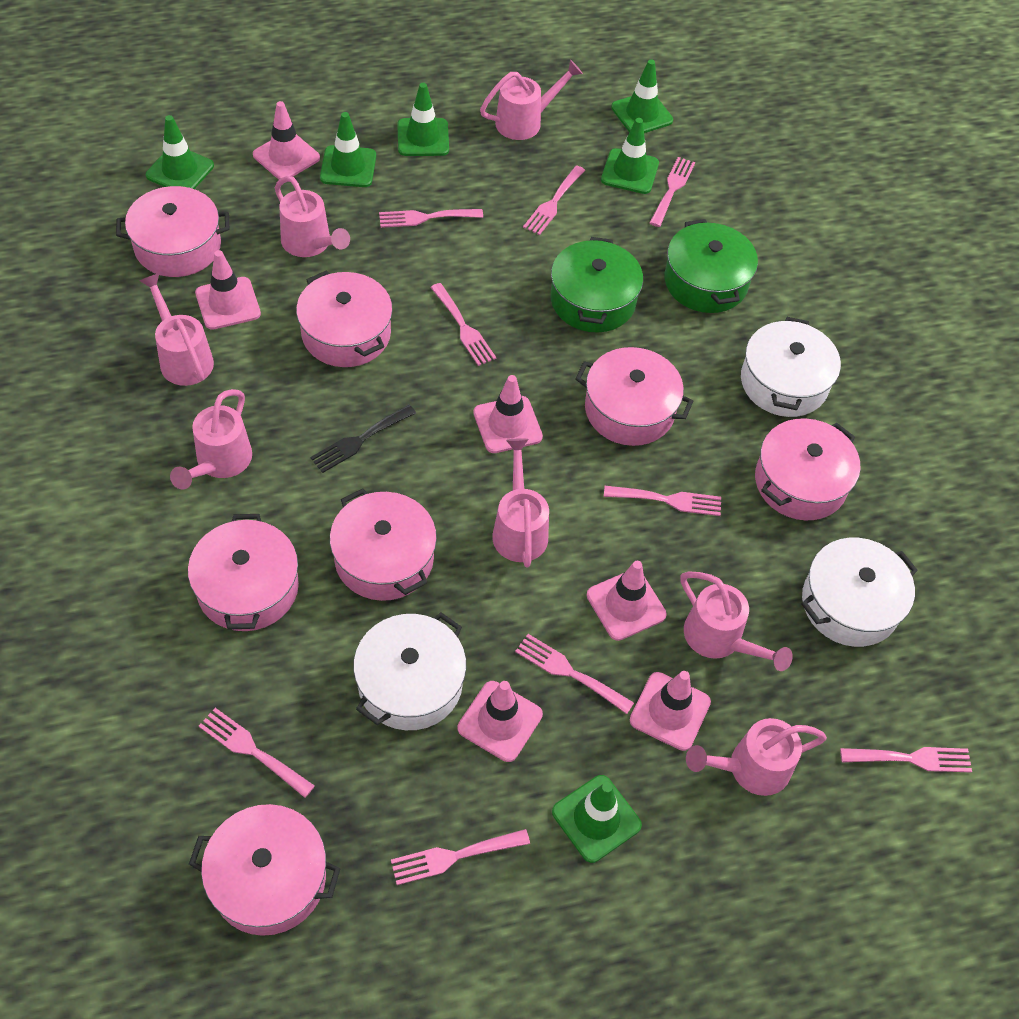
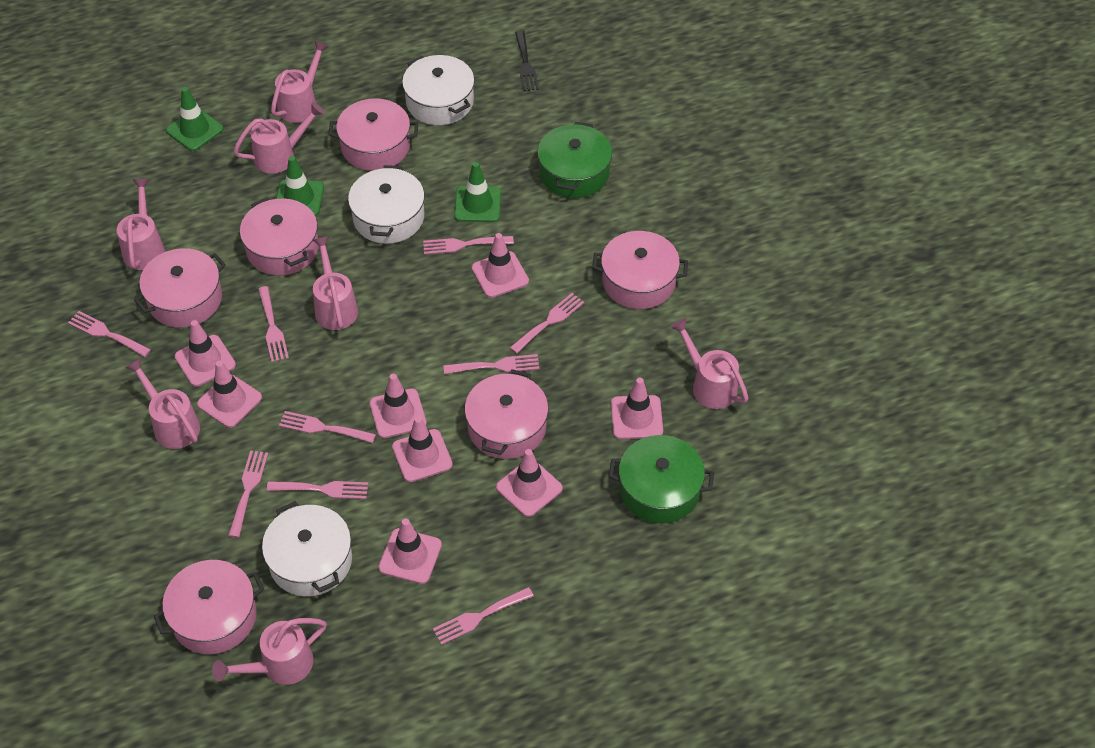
green traffic cone: [146,115,214,189] [320,112,376,187] [397,83,449,156] [552,775,642,863] [601,118,659,194] [611,60,673,133] = 6 -> [166,87,223,151] [276,156,324,216] [454,162,501,222] = 3
pink pot: [116,186,229,277] [188,514,299,631] [189,804,340,936] [296,271,393,367] [330,488,437,601] [575,347,693,446] [755,418,860,520] = 7 -> [134,248,226,328] [154,560,264,654] [240,197,319,276] [328,98,418,171] [465,369,548,459] [592,231,688,309] = 6
pink traffic cone: [195,250,261,330] [253,101,320,180] [458,681,543,762] [473,375,543,453] [587,561,667,641] [630,671,711,751] = 6 -> [175,320,236,387] [197,361,262,428] [370,374,427,438] [379,519,442,584] [392,416,453,482] [472,233,529,298] [496,449,563,517] [611,378,663,439] = 8

